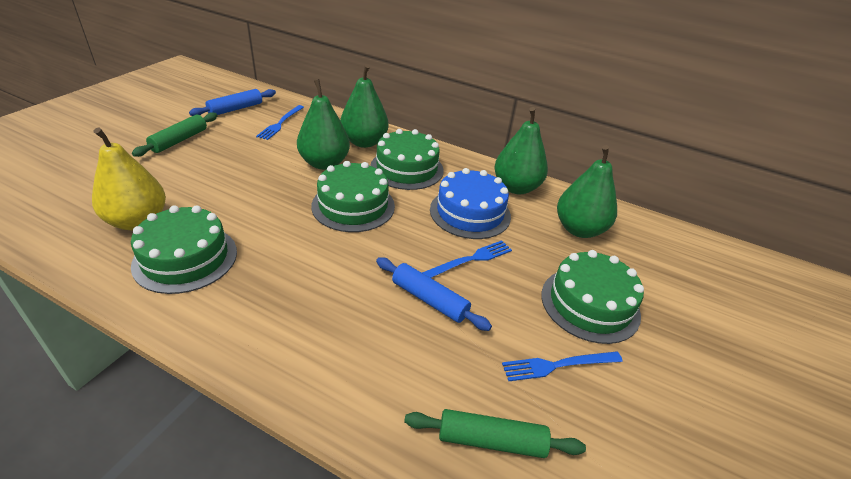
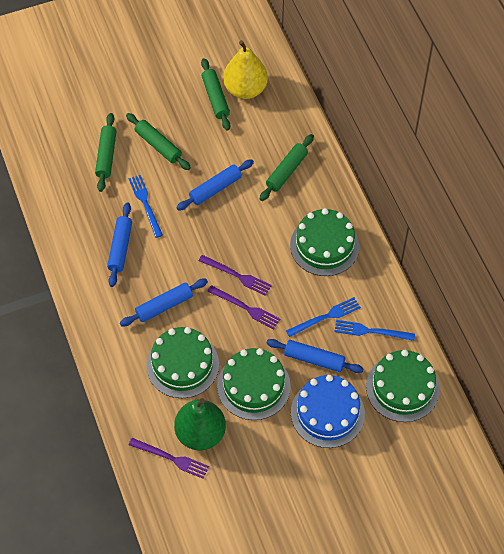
blue rolling pin: [189,89,276,116] [376,257,492,331] = 2 -> [107,203,132,287] [120,279,208,327] [176,159,254,211] [267,339,363,373] = 4
green pear: [297,79,350,170] [340,64,389,148] [494,107,548,194] [557,145,617,238] = 4 -> [174,398,226,451] = 1
green rolling pin: [132,112,218,157] [404,409,586,458] = 2 -> [95,113,117,192] [126,113,191,170] [201,58,230,131] [260,134,314,201] = 4
purple fork: none = 0 -> [129,438,209,479] [198,255,272,296] [207,285,280,330] = 3

